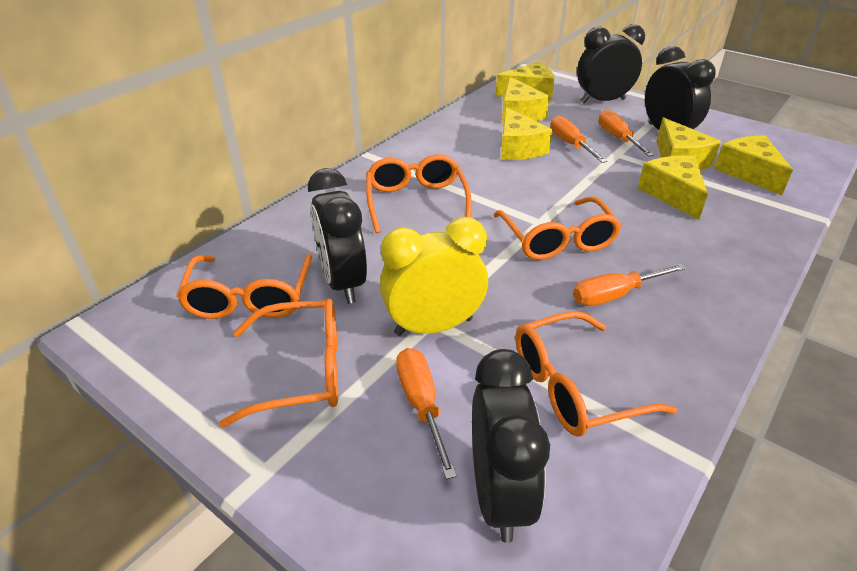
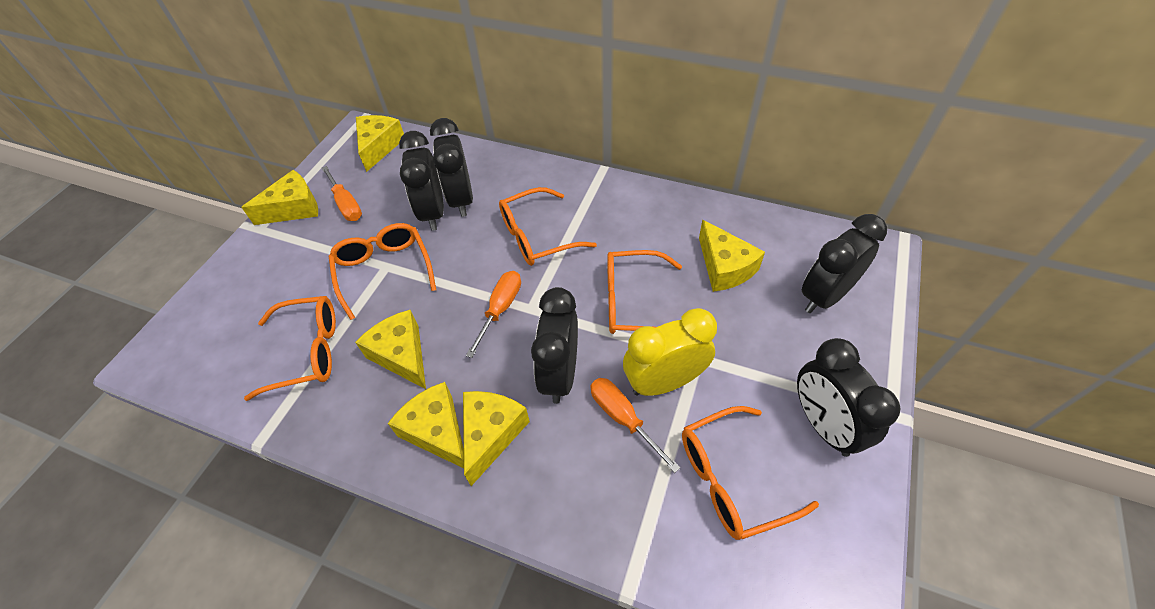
black clock: [308,168,367,304] [472,349,550,543] [577,24,645,103] [645,46,716,130] = 4 -> [399,131,444,231] [430,118,473,217] [531,287,578,404] [797,338,901,457] [802,214,887,313] = 5
orange screwdriver: [396,348,457,479] [550,116,608,163] [573,264,687,306] [598,110,654,157] = 4 -> [322,166,362,221] [466,271,521,358] [591,378,680,473] = 3

